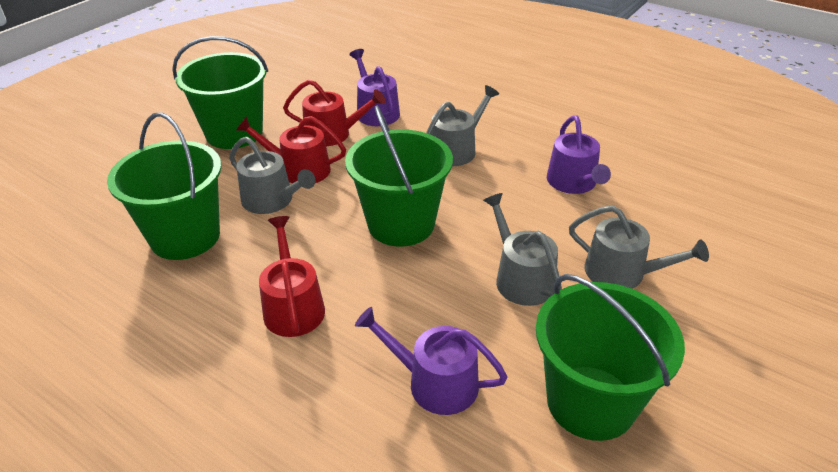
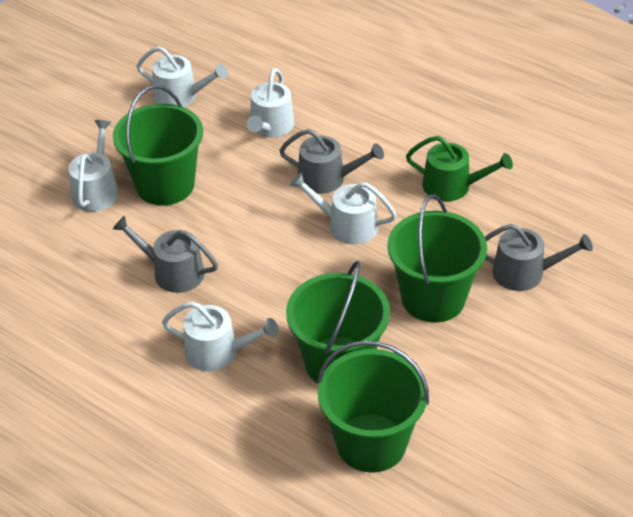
green watering can: none = 0 -> [406,136,513,201] = 1
grey watering can: [229,137,316,214] [426,85,499,166] [483,193,562,306] [569,205,709,289] = 4 -> [113,216,218,293] [279,129,384,194] [485,224,593,291] = 3
purple watering can: [349,49,400,126] [355,307,508,415] [547,115,611,194] = 3 -> none = 0
red watering can: [236,116,346,183] [259,216,325,337] [283,80,386,146] = 3 -> none = 0
white watering can: none = 0 -> [68,120,119,211] [137,46,228,107] [162,302,279,372] [247,68,295,138] [290,173,397,245] = 5

